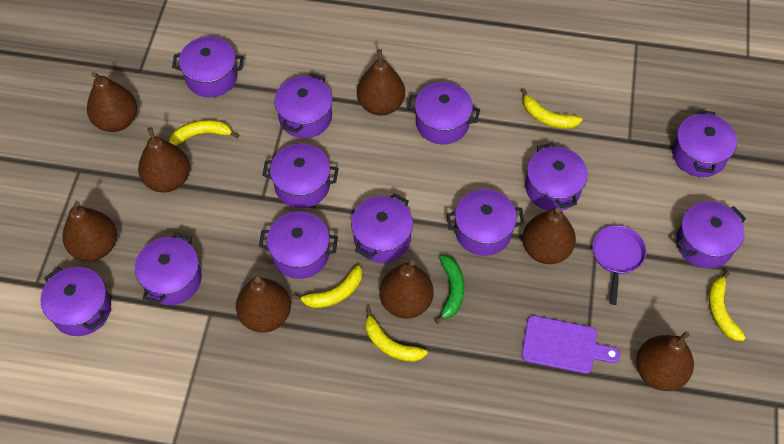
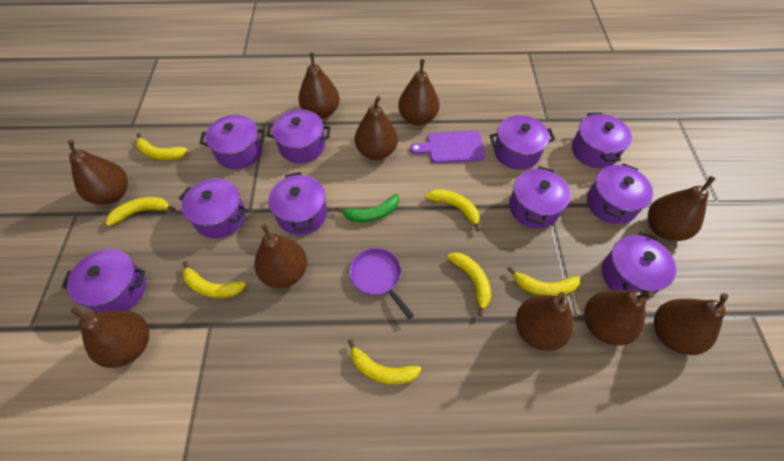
brown pear: [63,201,117,261] [87,72,137,132] [138,127,190,192] [236,277,291,333] [357,49,405,116] [379,260,433,319] [522,207,576,264] [636,331,694,391] = 8 -> [68,140,128,205] [70,307,149,368] [254,224,307,288] [298,53,340,119] [355,96,398,160] [398,59,439,126] [516,292,574,351] [584,290,654,345] [648,176,716,241] [654,293,728,355] = 10
purple pot: [40,267,111,336] [135,232,202,305] [172,36,244,97] [259,212,338,279] [262,144,339,208] [274,73,333,138] [351,193,413,263] [407,82,480,144] [447,189,525,256] [526,143,588,211] [672,110,737,177] [676,201,746,268] = 12 -> [62,249,146,313] [179,178,247,238] [200,115,266,169] [266,109,331,163] [269,172,327,235] [489,115,555,170] [509,166,571,228] [572,113,632,168] [587,163,653,224] [602,232,676,299] = 10
yellow banana: [169,120,239,146] [292,265,362,308] [365,308,428,362] [521,89,583,129] [709,270,746,341] = 5 -> [106,197,176,226] [136,133,188,160] [183,261,246,298] [348,339,421,384] [426,189,480,231] [448,252,491,317] [508,267,580,296] = 7

